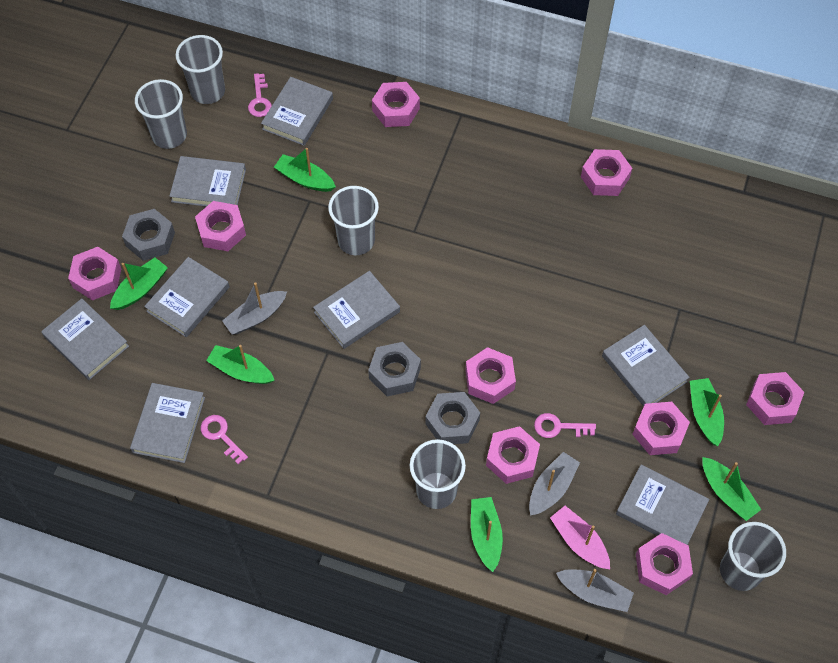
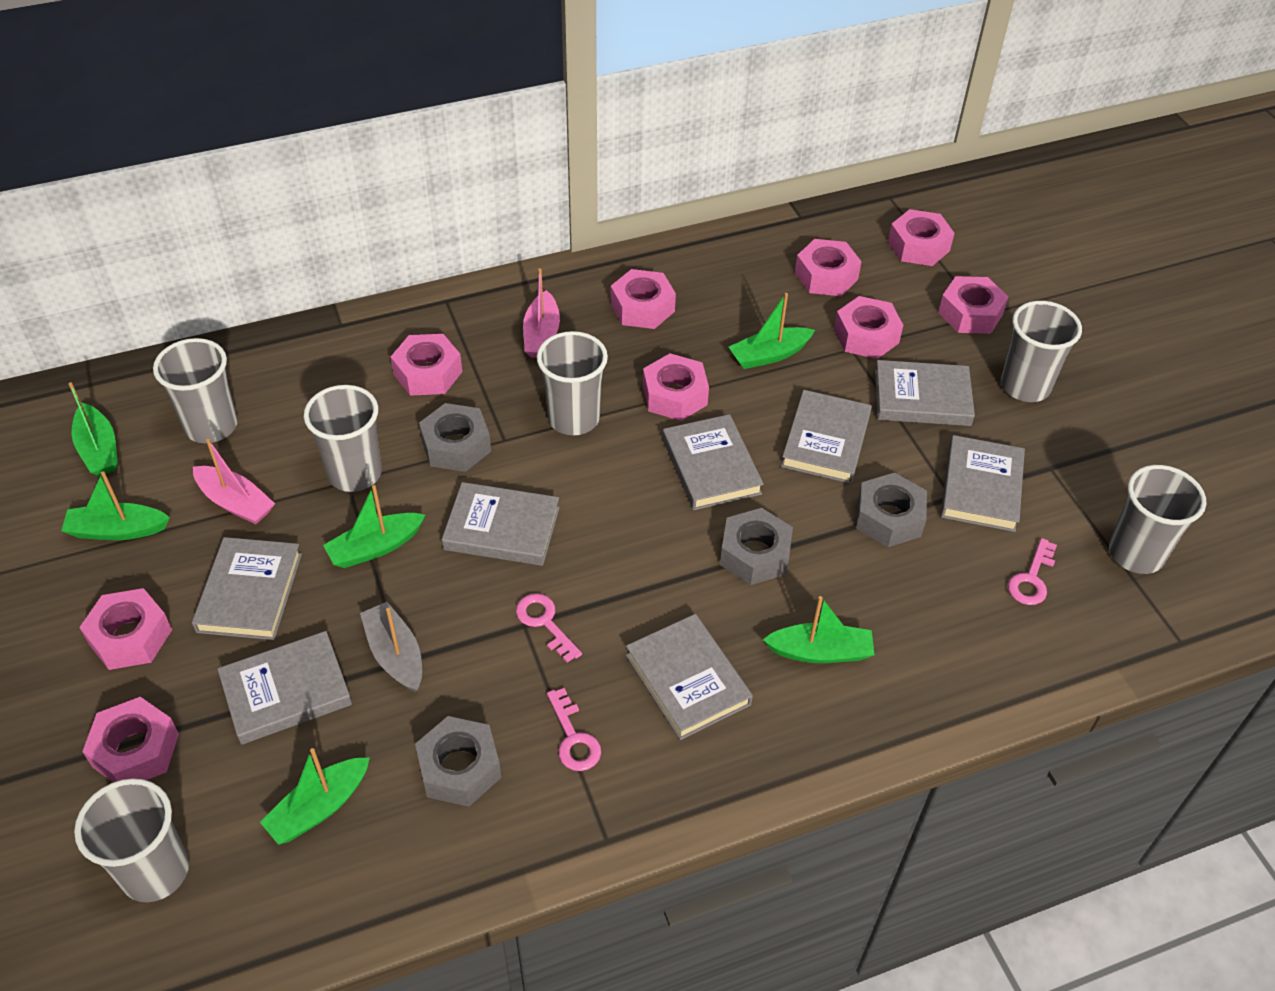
grey boat: [222,282,287,335] [529,452,580,516] [556,569,634,612] = 3 -> [360,602,422,692] = 1
grey cup: [135,79,187,149] [176,35,225,104] [328,186,379,255] [410,439,466,509] [720,522,786,591] = 5 -> [74,778,189,902] [153,338,238,443] [304,385,382,492] [537,331,608,435] [1001,301,1082,402] [1109,465,1206,574] = 6
grey nut: [122,209,175,261] [368,342,421,396] [426,392,480,444] = 3 -> [415,716,501,807] [419,403,491,472] [720,508,793,585] [856,473,927,547] = 4
pink boat: [550,506,610,569] = 1 -> [193,439,275,524] [523,268,560,358] = 2

